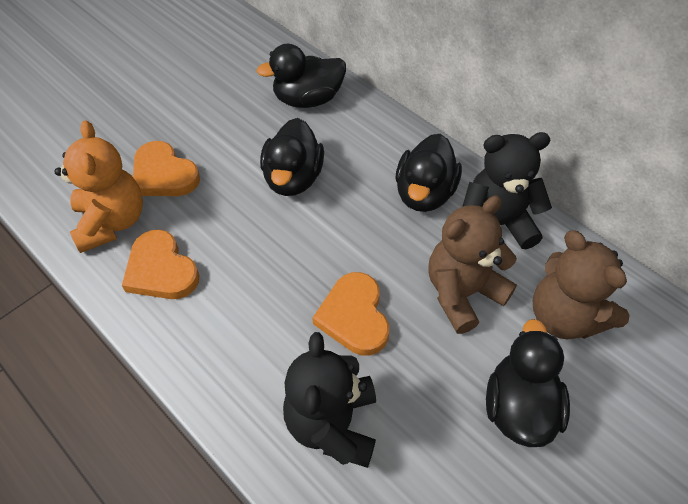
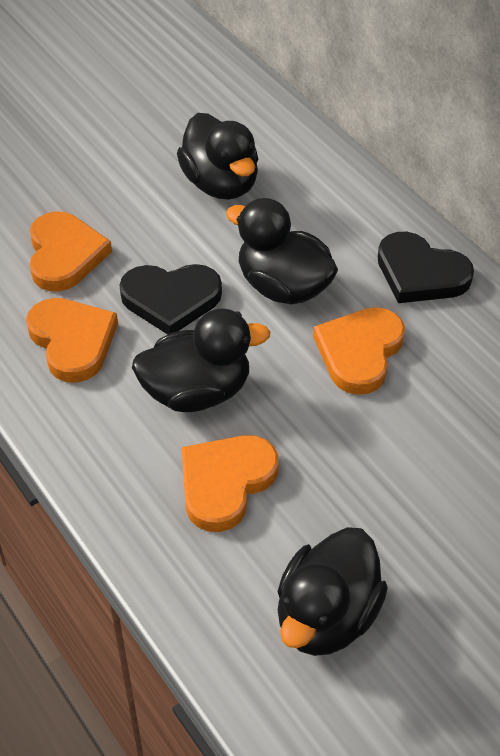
black heart: none = 0 -> [119,264,222,334] [378,232,474,303] = 2
black teddy bear: [283,332,376,468] [462,132,552,249] = 2 -> none = 0
brown teddy bear: [428,195,517,334] [533,230,630,339] = 2 -> none = 0
orange heart: [122,229,199,299] [133,141,200,196] [312,272,389,356] = 3 -> [26,298,118,383] [29,211,112,292] [181,435,278,532] [313,307,405,395] = 4
orange teddy bear: [54,120,143,253] = 1 -> none = 0

